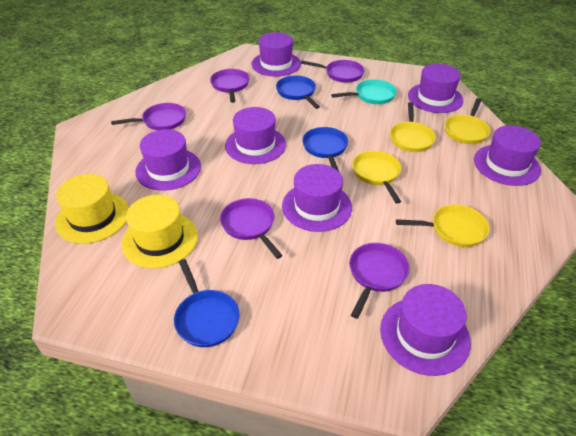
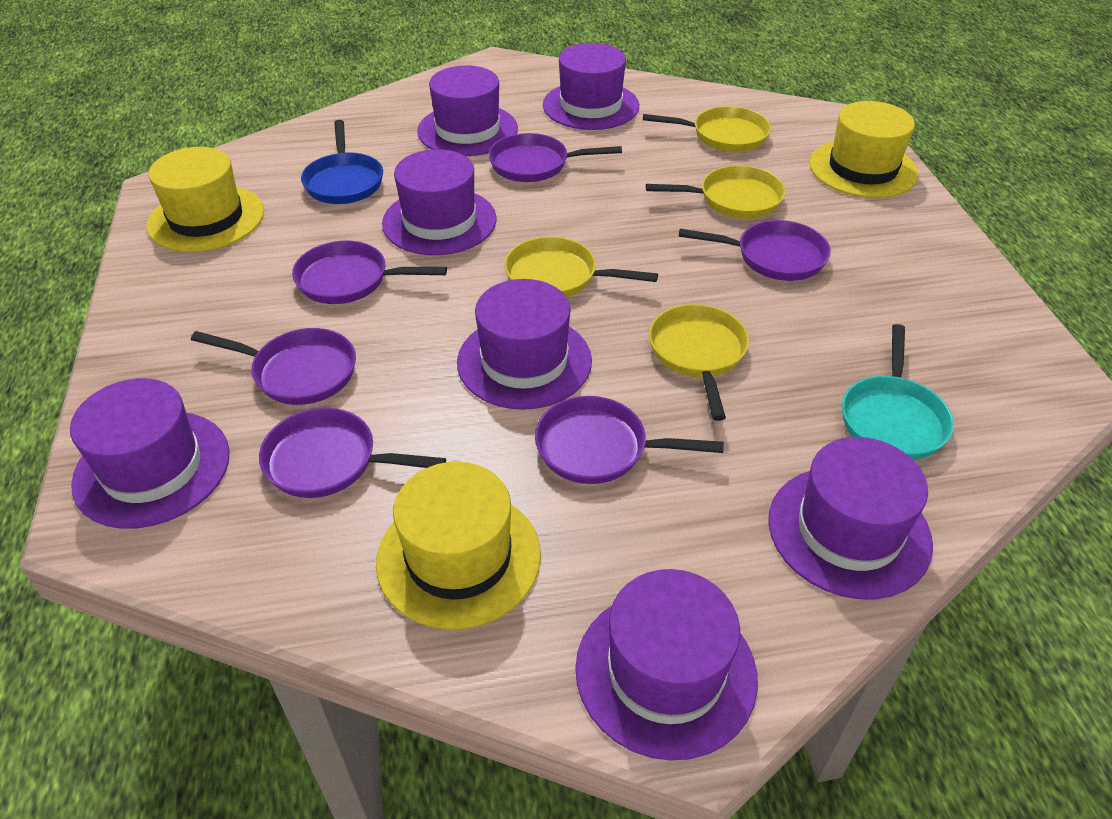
blue pan: [174,259,240,347] [276,76,320,109] [302,127,348,171] = 3 -> [301,120,383,204] = 1
purple pan: [111,103,186,130] [210,69,249,103] [220,198,283,259] [301,60,364,83] [349,243,409,319] = 5 -> [191,328,356,405] [259,408,446,498] [292,241,447,304] [488,133,622,182] [535,396,724,484] [679,220,831,281] = 6
yellow hat: [55,174,129,244] [122,195,198,268] = 2 -> [147,147,264,252] [376,462,541,630] [809,101,918,198] = 3

